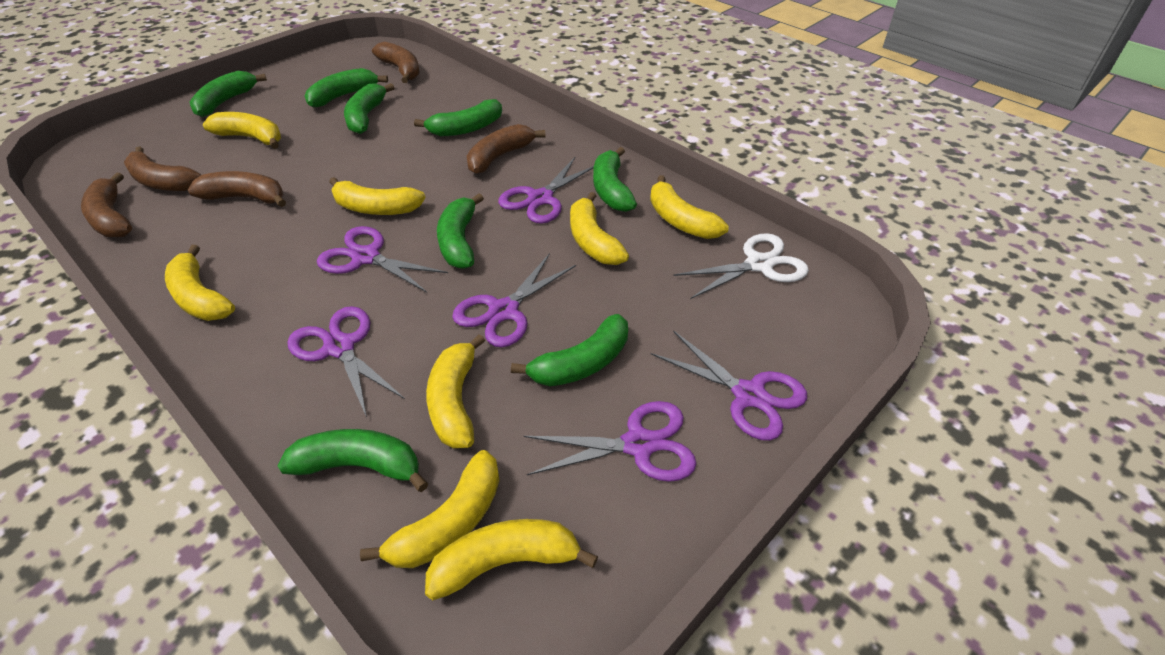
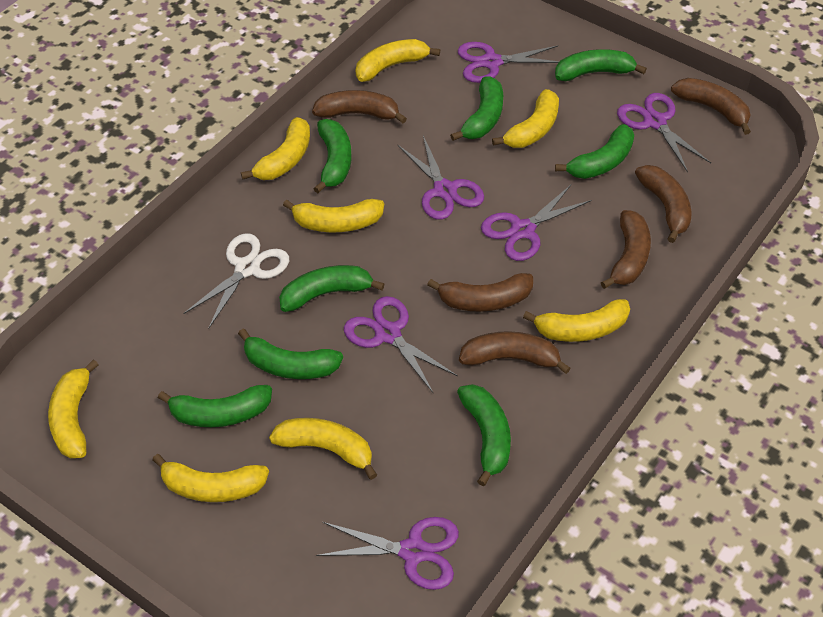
brown banana: [81,173,132,238] [124,147,201,191] [188,171,286,207] [372,42,420,83] [467,124,546,174] = 5 -> [312,90,407,123] [427,273,533,312] [459,331,571,374] [601,210,651,289] [635,165,691,243] [671,78,751,135] = 6

